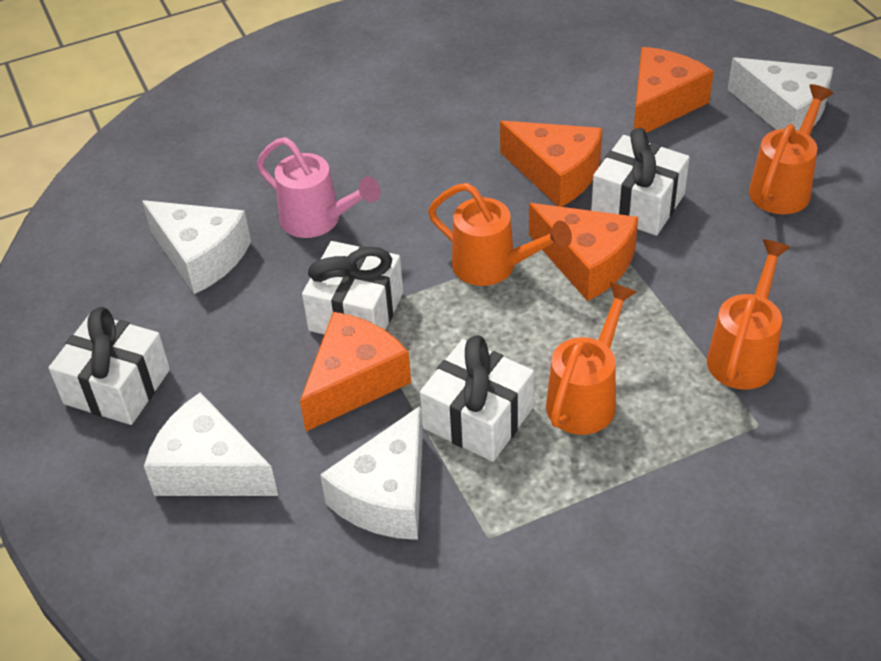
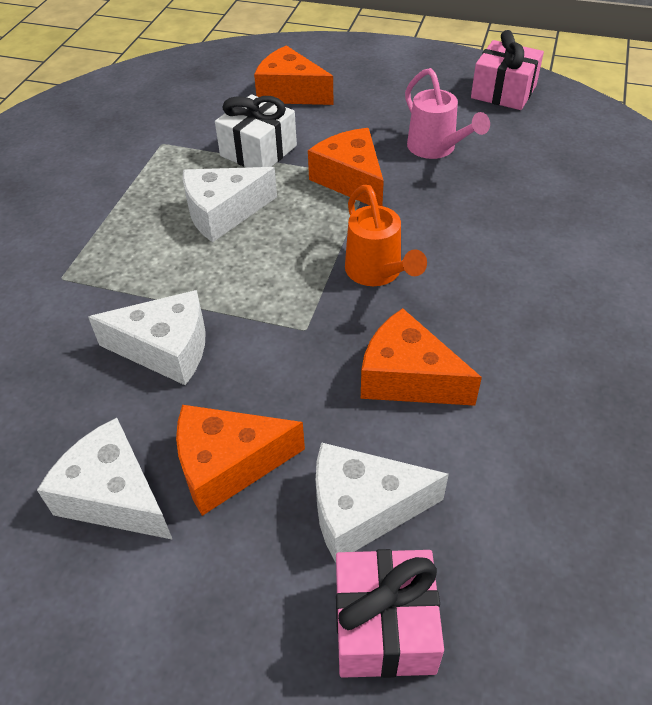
orange watering can: [428,183,572,286] [546,282,636,435] [707,239,790,390] [749,84,834,214] = 4 -> [345,185,427,286] = 1
pink gift: none = 0 -> [336,549,444,678] [471,30,544,110] = 2
white gift: [49,307,170,425] [302,241,403,335] [420,335,534,462] [591,128,690,236] = 4 -> [215,94,297,168] = 1

